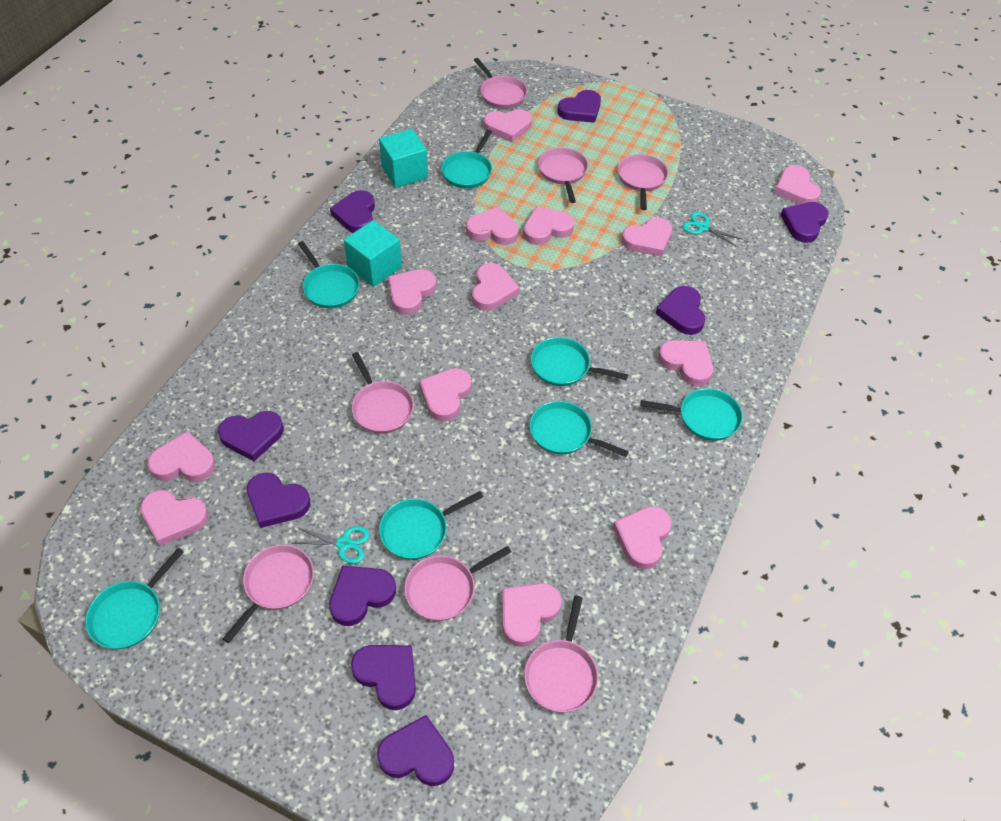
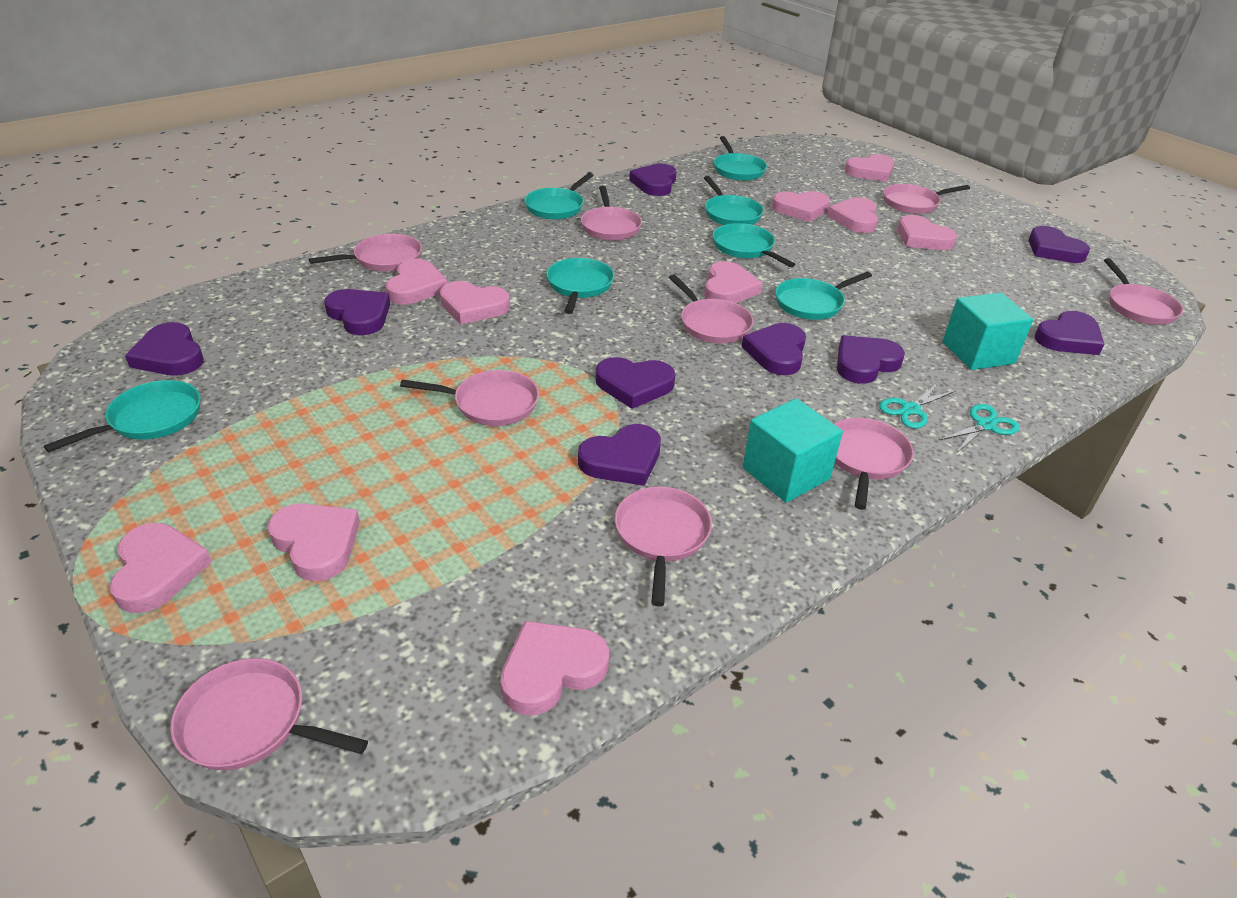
pink heart: [140,490,209,546] [147,431,215,482] [388,269,436,315] [419,368,472,422] [466,206,519,245] [472,263,520,311] [484,109,532,142] [502,583,562,647] [523,206,574,245] [613,506,672,569] [622,217,672,257] [658,340,713,386] [774,165,821,204] = 13 -> [110,523,212,613] [267,503,360,581] [386,259,448,304] [440,281,510,324] [500,621,609,716] [704,261,762,303] [772,191,830,222] [827,197,878,233] [845,154,895,182] [898,215,957,250] = 10
pink pan: [223,544,314,643] [352,352,414,434] [404,546,511,621] [474,58,527,109] [524,595,598,712] [538,147,588,203] [618,154,668,210] = 7 -> [170,658,368,770] [309,234,422,271] [400,370,539,426] [581,186,642,241] [615,487,712,607] [669,274,754,344] [834,418,914,510] [883,184,970,214] [1104,258,1183,325] = 9

